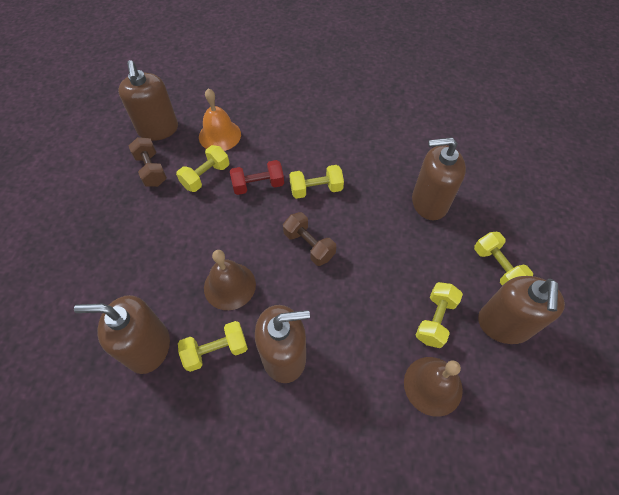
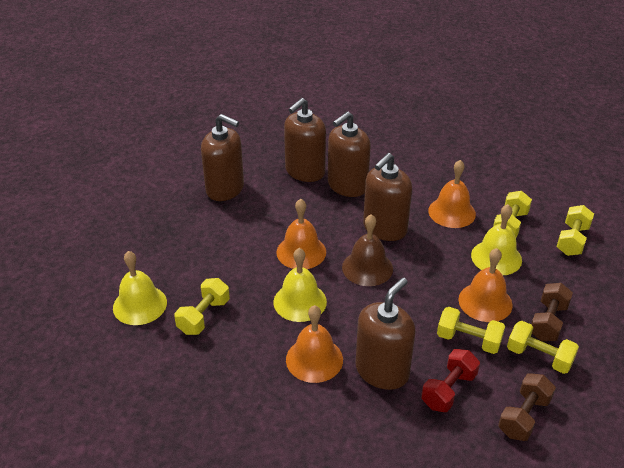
brown bell: [204,250,256,310] [404,357,463,417] = 2 -> [342,214,393,286] = 1
orange bell: [199,88,241,151] = 1 -> [276,199,326,269] [286,305,343,383] [428,160,476,228] [458,248,513,322] = 4
yellow bell: none = 0 -> [113,251,167,325] [273,248,327,322] [471,204,522,275] = 3

